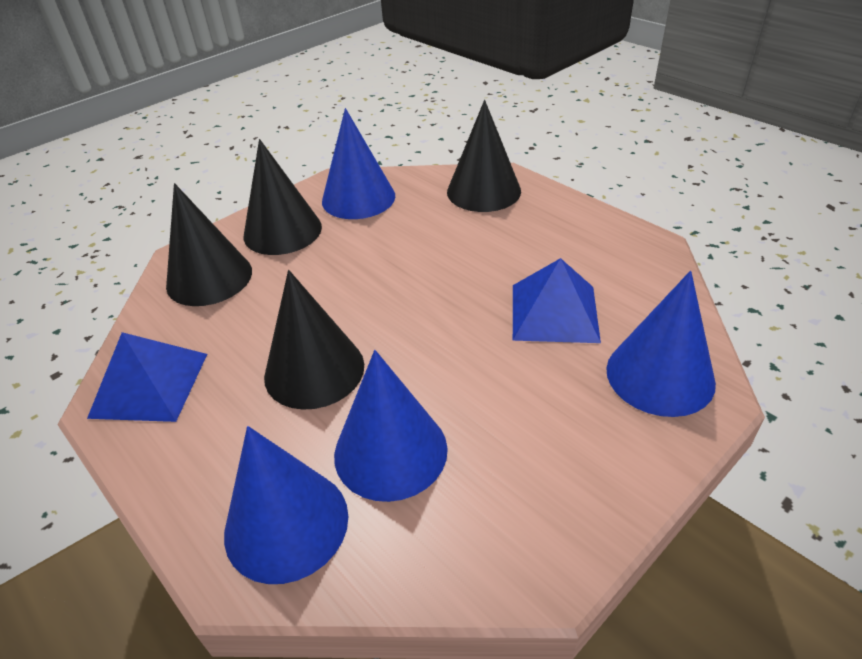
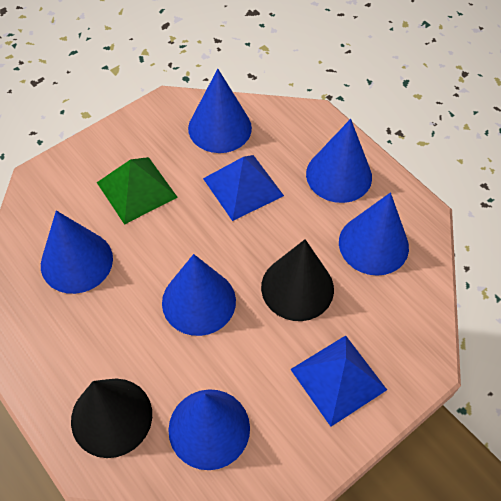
black cone: [166,183,252,306] [244,139,322,255] [264,270,364,410] [447,100,521,212] = 4 -> [71,379,152,458] [261,239,334,321] = 2
blue cone: [224,426,348,584] [322,108,395,219] [334,350,448,502] [606,271,716,417] = 4 -> [41,211,113,294] [162,254,236,336] [168,389,250,470] [188,69,252,153] [306,119,372,203] [339,192,409,276] = 6
green pyramid: none = 0 -> [97,157,178,225] = 1

